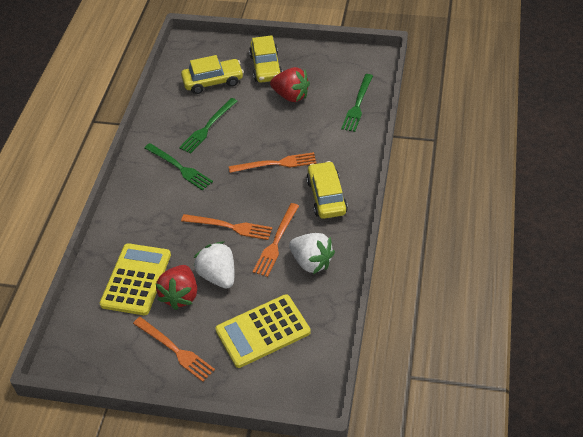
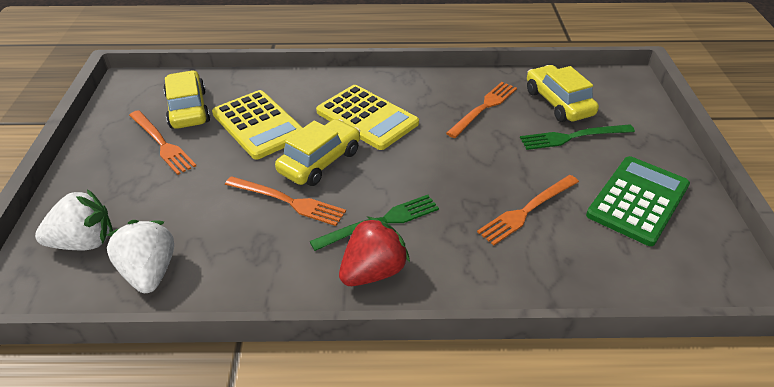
green calculator: none = 0 -> [586,156,690,246] = 1
green fork: [144,143,213,191] [179,98,237,154] [341,74,373,132] = 3 -> [310,195,439,251] [520,124,635,150] = 2
red strawberry: [156,265,197,310] [270,67,310,102] = 2 -> [339,216,410,286] = 1

